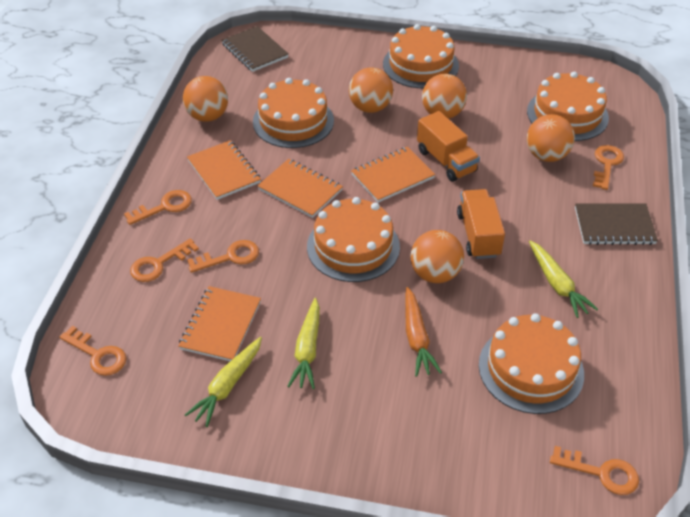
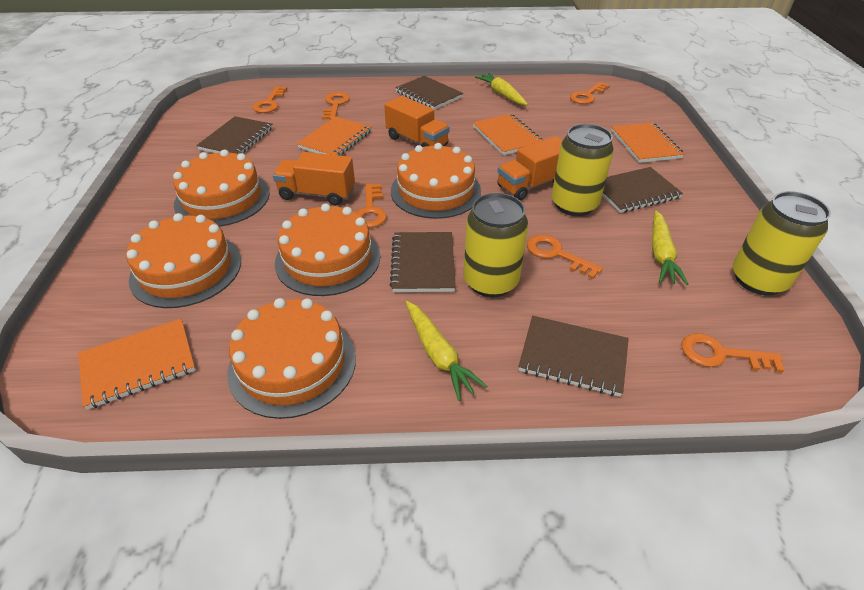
brown notebook: [222,26,288,72] [575,203,658,245] = 2 -> [196,116,273,154] [390,232,456,292] [395,76,463,110] [518,316,629,397] [602,167,683,213] = 5
orange ball: [183,76,228,122] [349,67,393,113] [410,230,464,283] [422,74,467,119] [527,114,575,162] = 5 -> none = 0
orange carrot: [405,287,442,377] = 1 -> none = 0
orange truck: [417,111,480,182] [457,189,505,259] = 2 -> [273,152,355,206] [384,96,450,147] [497,136,563,200] = 3
yellow can: none = 0 -> [464,193,528,297] [551,124,614,216] [733,191,831,296] = 3

